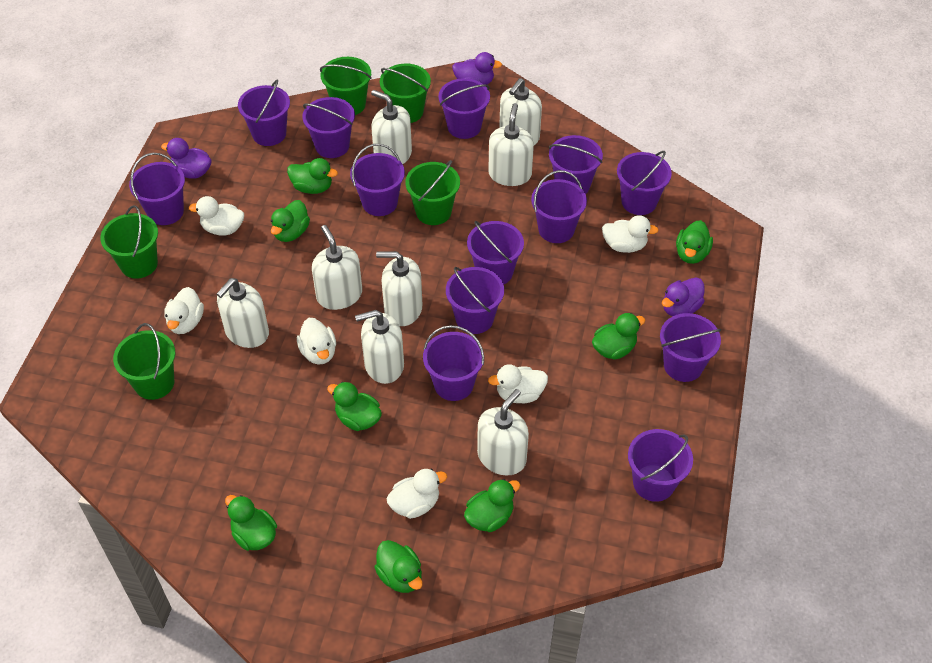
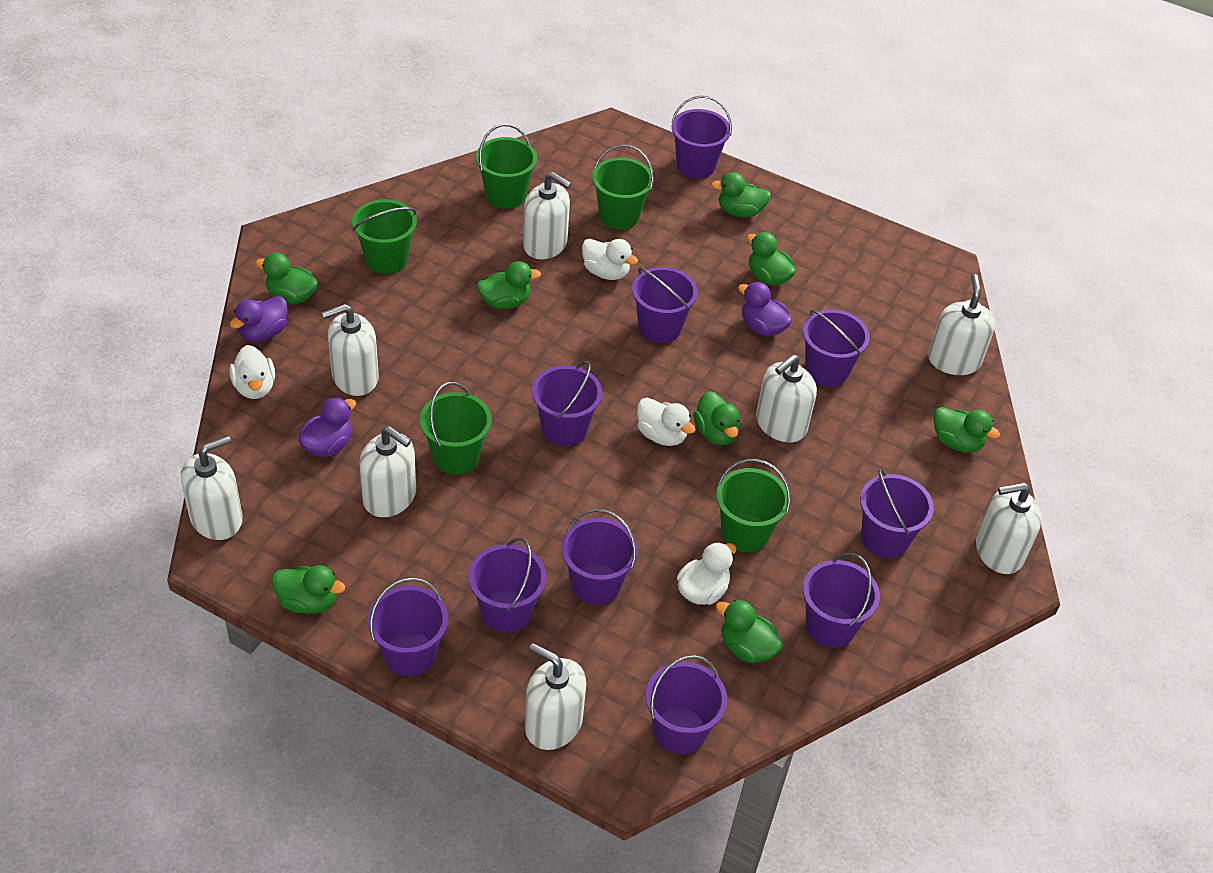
purple bucket: [129,153,185,225] [238,80,290,146] [302,97,355,158] [350,144,405,216] [423,325,484,401] [438,78,490,139] [446,267,504,334] [467,221,524,285] [531,170,587,243] [549,135,603,194] [617,151,672,215] [628,429,693,502] [660,313,721,382] = 13 -> [368,578,448,676] [468,538,547,633] [532,361,602,446] [561,509,638,605] [632,267,698,343] [646,655,727,754] [672,95,732,179] [803,309,870,387] [803,553,880,648] [860,469,934,558] = 10
white duck: [164,287,204,334] [189,196,244,236] [297,318,336,365] [386,468,447,519] [488,364,548,403] [602,215,659,253] = 6 -> [229,345,275,399] [582,239,638,280] [637,398,696,446] [677,542,736,605] = 4

